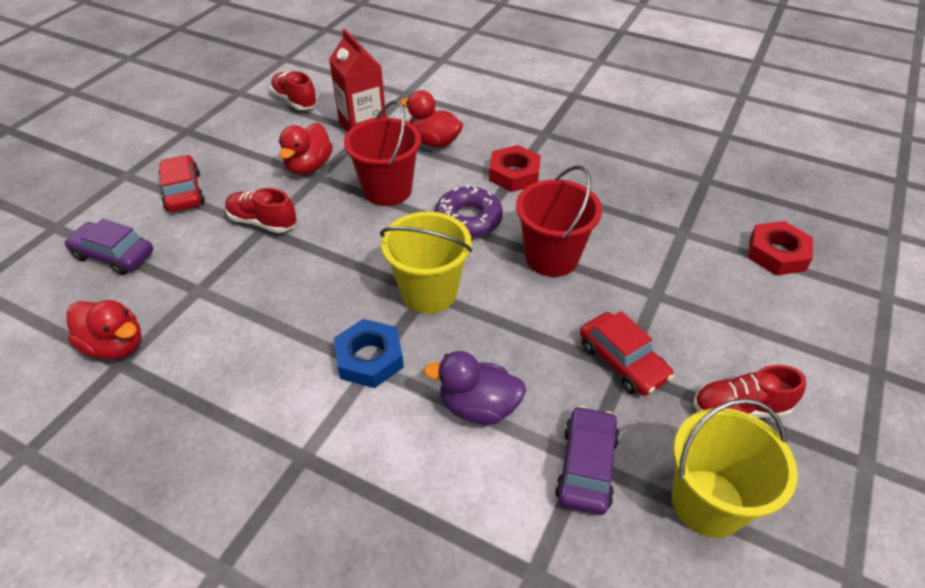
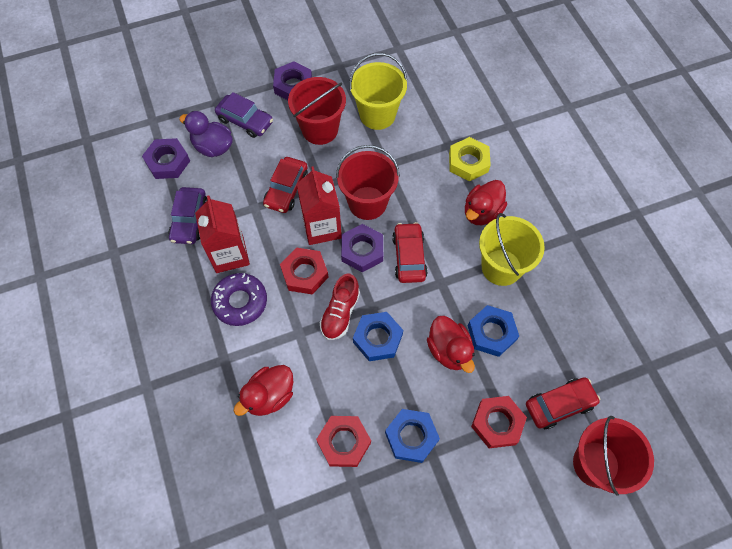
blue nut: [334,319,404,388] = 1 -> [353,312,403,361] [385,409,440,463] [468,305,519,357] = 3
purple nut: none = 0 -> [142,138,190,179] [273,61,312,100] [341,224,383,272] = 3
red bucket: [344,100,421,206] [516,165,602,277] = 2 -> [288,77,346,145] [336,145,400,220] [573,416,654,496] = 3
red car: [159,155,205,212] [580,311,674,396] = 2 -> [263,157,308,213] [392,222,428,283] [526,377,600,429] = 3
red carton: [329,29,386,132] = 1 -> [195,195,250,273] [297,166,342,245] = 2
red nut: [489,145,541,192] [748,221,813,275] = 2 -> [280,247,329,295] [316,416,371,467] [471,396,527,448] = 3
red shoe: [225,188,297,233] [270,71,318,110] [693,365,806,418] = 3 -> [320,273,360,340] = 1
yellow nut: none = 0 -> [449,137,491,181] = 1

